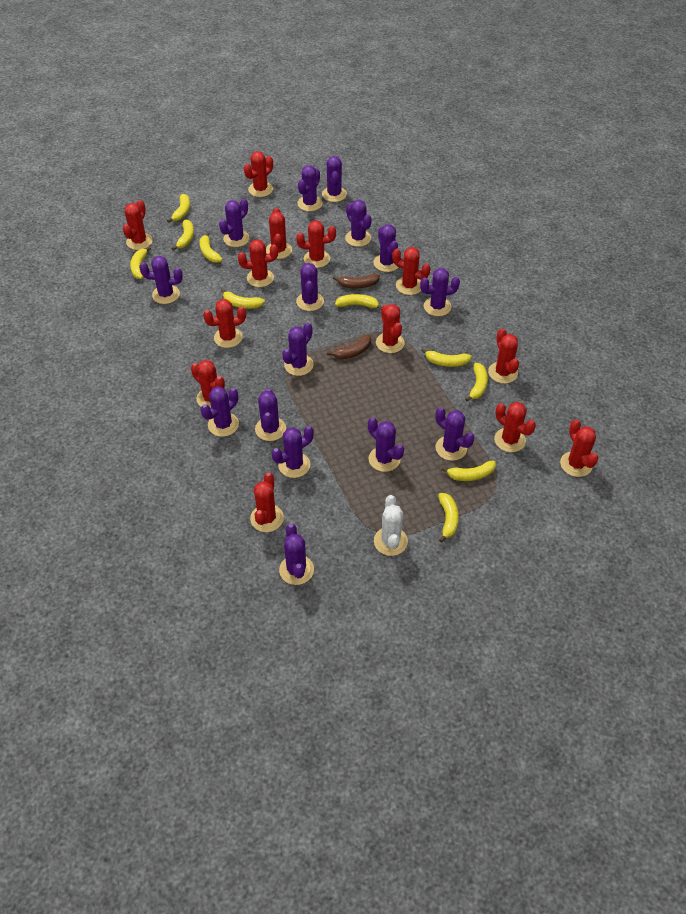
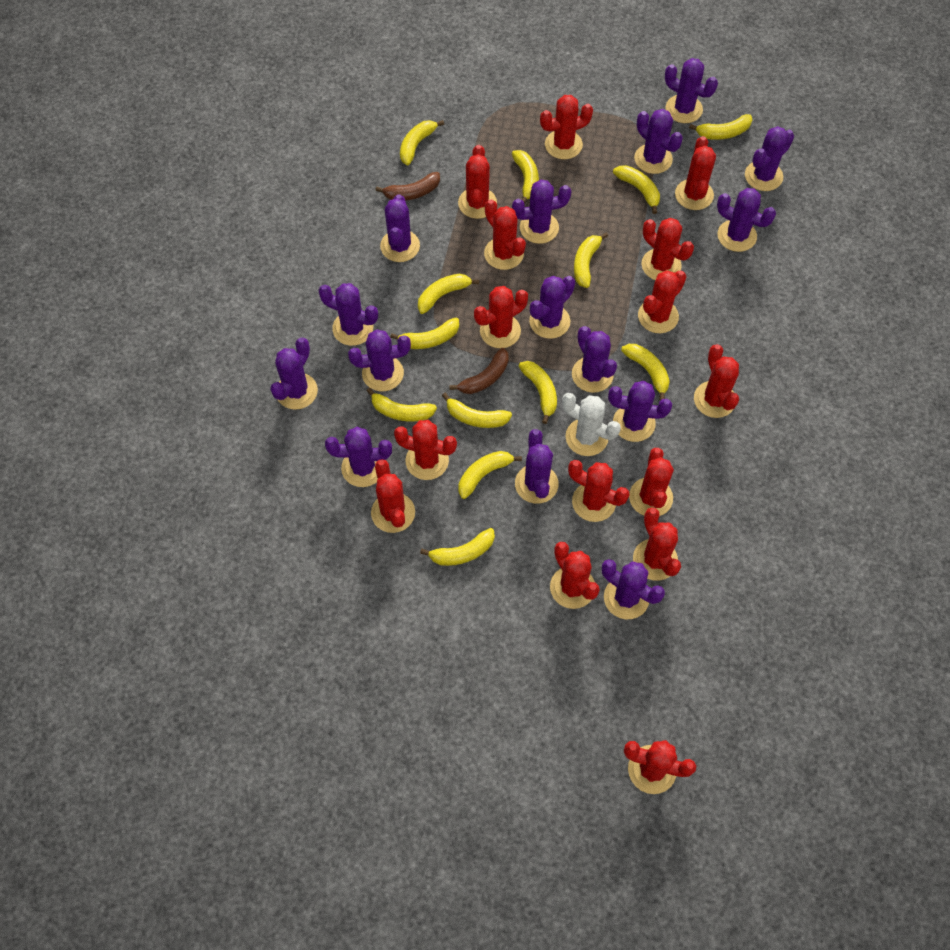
red cactus: [123,200,153,250] [191,360,225,408] [203,299,246,348] [238,239,278,287] [244,151,273,197] [250,472,284,532] [266,208,292,259] [296,220,336,268] [376,304,405,353] [392,247,430,295] [488,328,519,384] [494,402,536,452] [560,419,599,477] = 13 -> [371,459,415,533] [394,420,457,480] [458,145,497,219] [474,286,528,348] [484,199,526,270] [540,95,593,159] [550,542,600,609] [568,460,630,522] [624,740,696,794] [629,448,674,516] [633,507,681,581] [638,270,686,333] [641,218,694,280] [675,136,716,210] [694,344,739,418] = 15
yellow banana: [130,246,151,279] [167,194,190,223] [172,220,194,250] [199,232,222,263] [221,289,265,309] [335,294,382,310] [421,348,472,367] [438,493,459,543] [441,460,496,481] [465,363,488,401] = 10 -> [367,388,437,422] [390,318,459,349] [400,120,444,165] [418,274,479,314] [420,528,495,566] [442,393,512,428] [458,451,522,499] [512,150,539,204] [519,361,557,424] [574,233,608,288] [613,165,660,214] [621,344,670,401] [689,114,752,140] = 13

